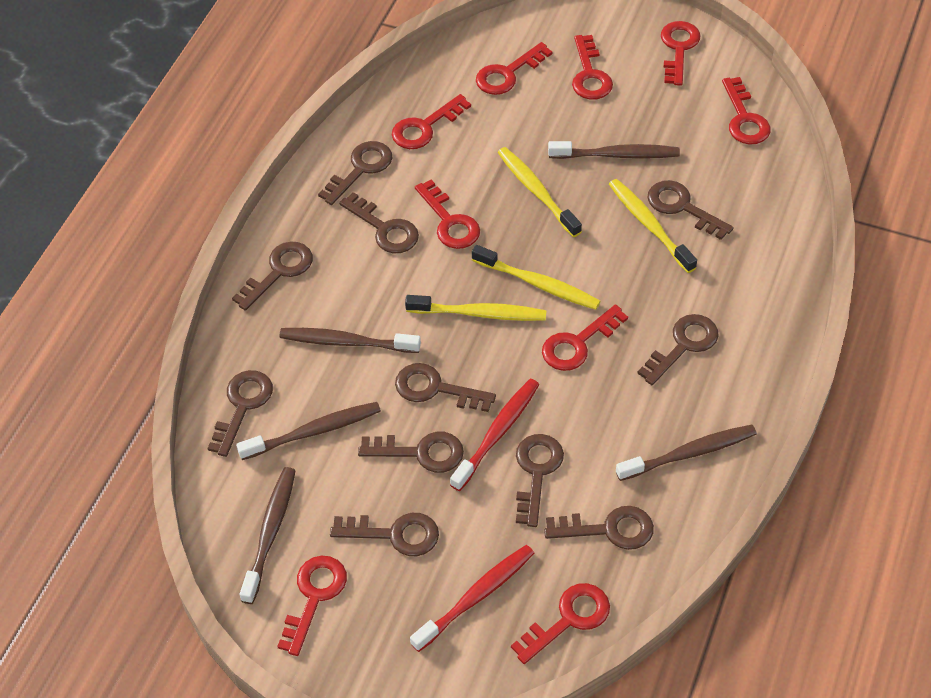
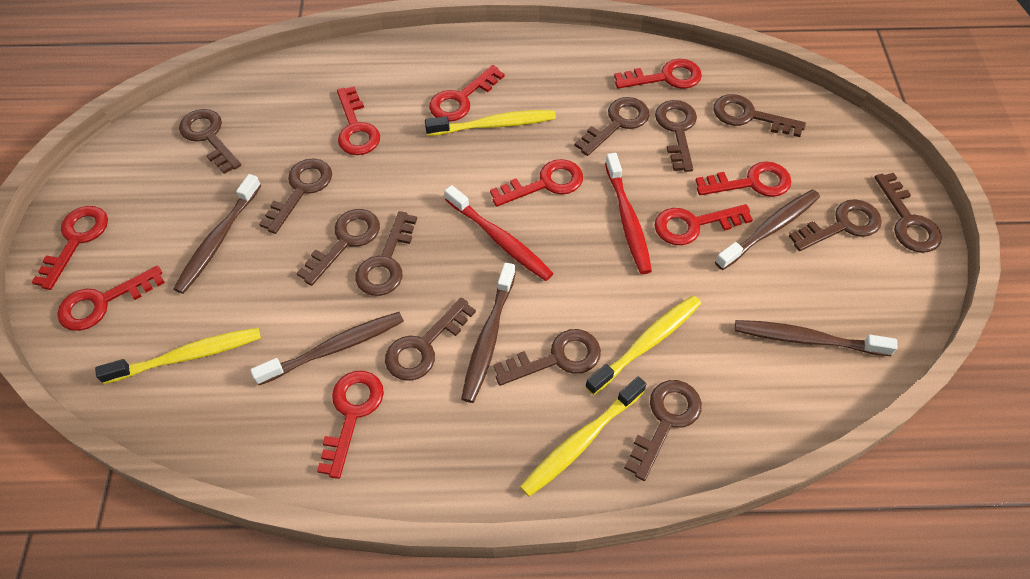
brown key: [207,370,273,457] [232,242,313,311] [318,141,392,205] [330,513,439,556] [339,192,419,253] [358,432,464,473] [395,363,496,412] [516,434,564,527] [544,506,654,550] [637,314,719,385] [648,180,734,240] = 11 -> [179,109,241,174] [259,158,332,234] [297,209,380,286] [355,211,417,296] [385,297,476,381] [493,329,601,386] [574,97,649,156] [624,380,702,481] [655,100,697,172] [713,94,806,137] [789,199,882,251] [874,173,942,253] = 12

